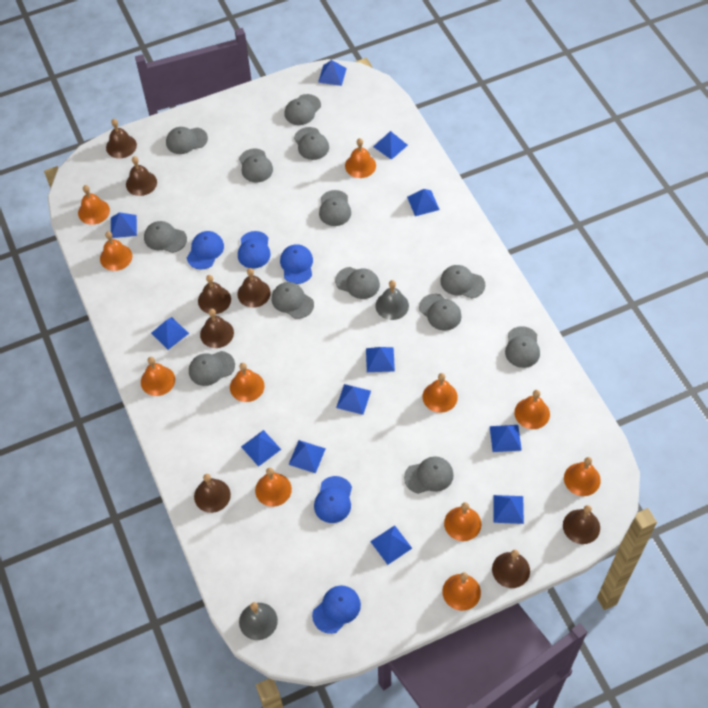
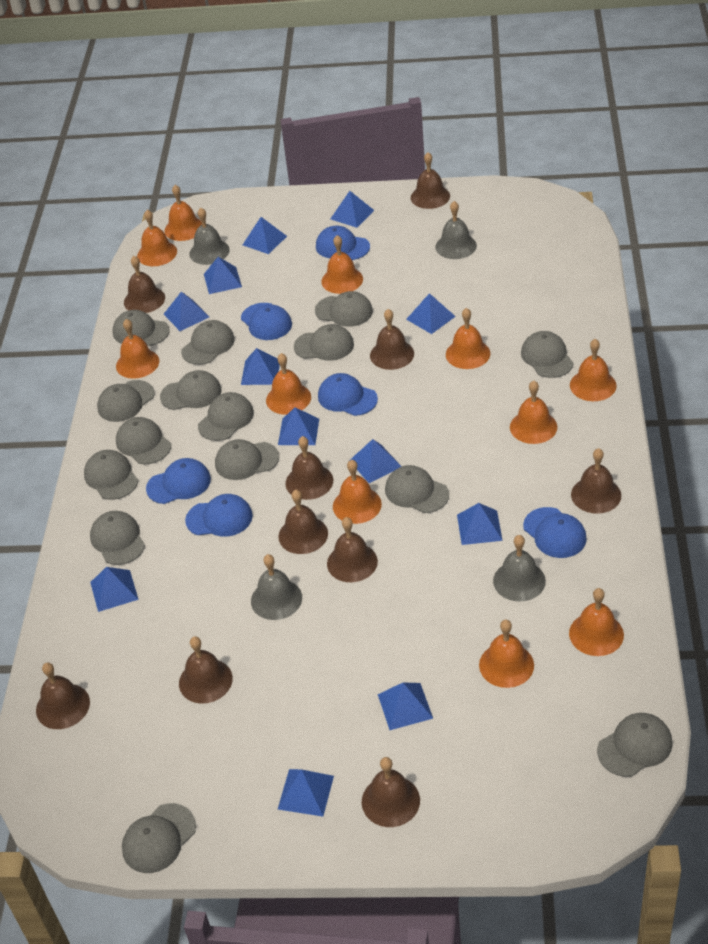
blue cap: [187,231,224,269] [238,231,271,269] [280,244,313,284] [312,586,361,634] [314,476,352,523] = 5 -> [146,458,211,504] [185,494,253,537] [241,303,292,340] [316,226,370,260] [318,373,378,416] [523,507,587,558] = 6
brown bell: [106,119,137,158] [126,156,157,196] [194,474,231,513] [198,275,231,314] [200,309,234,348] [237,268,271,308] [492,550,530,588] [563,505,600,544] = 8 -> [36,663,90,729] [124,256,165,313] [179,636,233,704] [278,490,328,554] [285,436,333,500] [327,517,378,582] [362,757,420,827] [370,309,414,370] [411,152,450,209] [571,448,621,514] = 10
grey bell: [239,602,278,640] [375,280,409,320] = 2 -> [189,208,230,265] [251,554,302,620] [435,201,477,259] [493,535,546,602] = 4
grey cap: [144,221,187,253] [166,127,208,154] [189,351,235,386] [239,149,273,182] [272,282,314,319] [285,94,321,125] [294,127,329,160] [319,190,351,226] [335,267,380,299] [404,456,454,494] [419,294,462,331] [440,265,485,298] [505,326,540,368] = 13 -> [84,450,138,500] [90,511,145,565] [97,380,155,422] [113,310,169,346] [116,417,171,464] [122,803,196,873] [160,370,221,410] [181,320,235,365] [198,392,254,441] [215,439,279,480] [294,324,354,361] [315,291,373,327] [385,465,449,513] [521,331,574,378] [597,713,673,777] = 15

